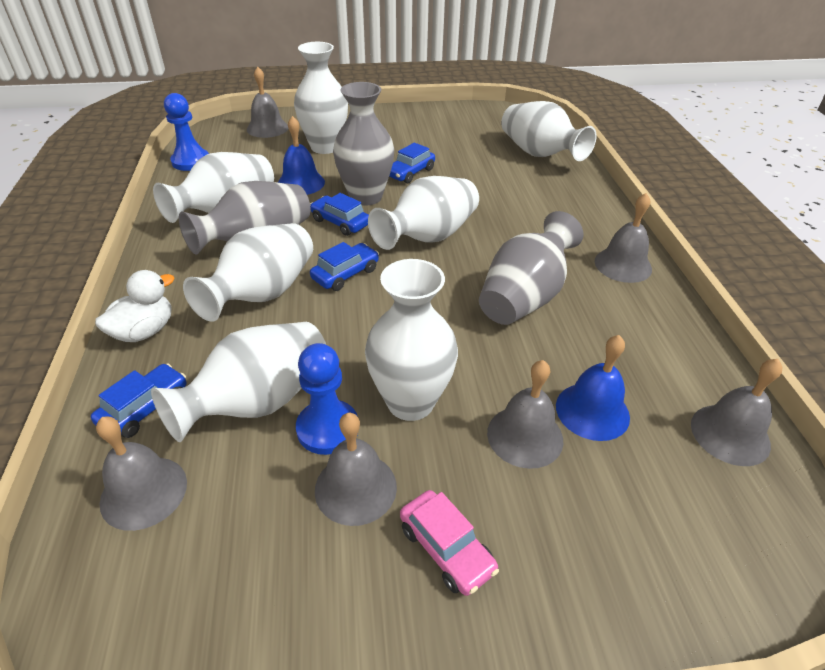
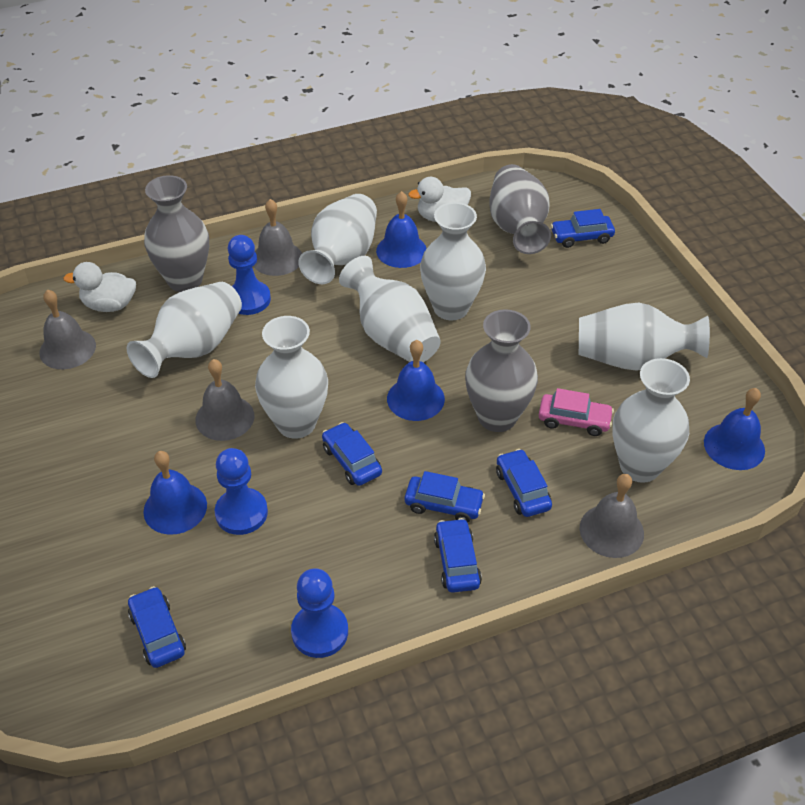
blue bell: [278,116,325,195] [556,335,630,441] = 2 -> [143,451,207,535] [376,191,427,268] [387,340,445,421] [704,388,765,470] = 4
blue car: [91,364,186,438] [310,193,369,236] [310,242,379,291] [389,143,435,183] = 4 -> [128,586,186,668] [322,422,382,486] [405,471,485,523] [434,518,482,593] [496,449,552,517] [551,209,615,248] = 6
blue pawn: [164,93,209,171] [296,343,358,455] = 2 -> [215,448,268,535] [228,235,271,315] [291,568,348,658] = 3
grey bell: [96,416,187,531] [247,67,288,138] [315,413,397,526] [487,360,563,469] [595,193,652,283] [691,359,783,466] = 6 -> [39,289,96,369] [195,359,254,441] [253,199,302,276] [580,474,644,558] = 4
white duck: [95,270,175,342] = 1 -> [63,262,136,312] [408,177,471,222] = 2

